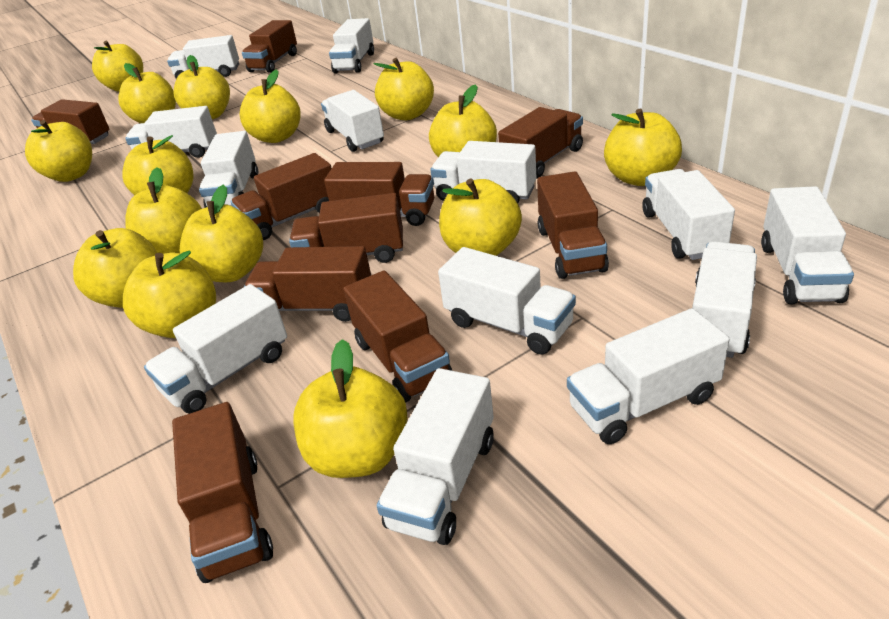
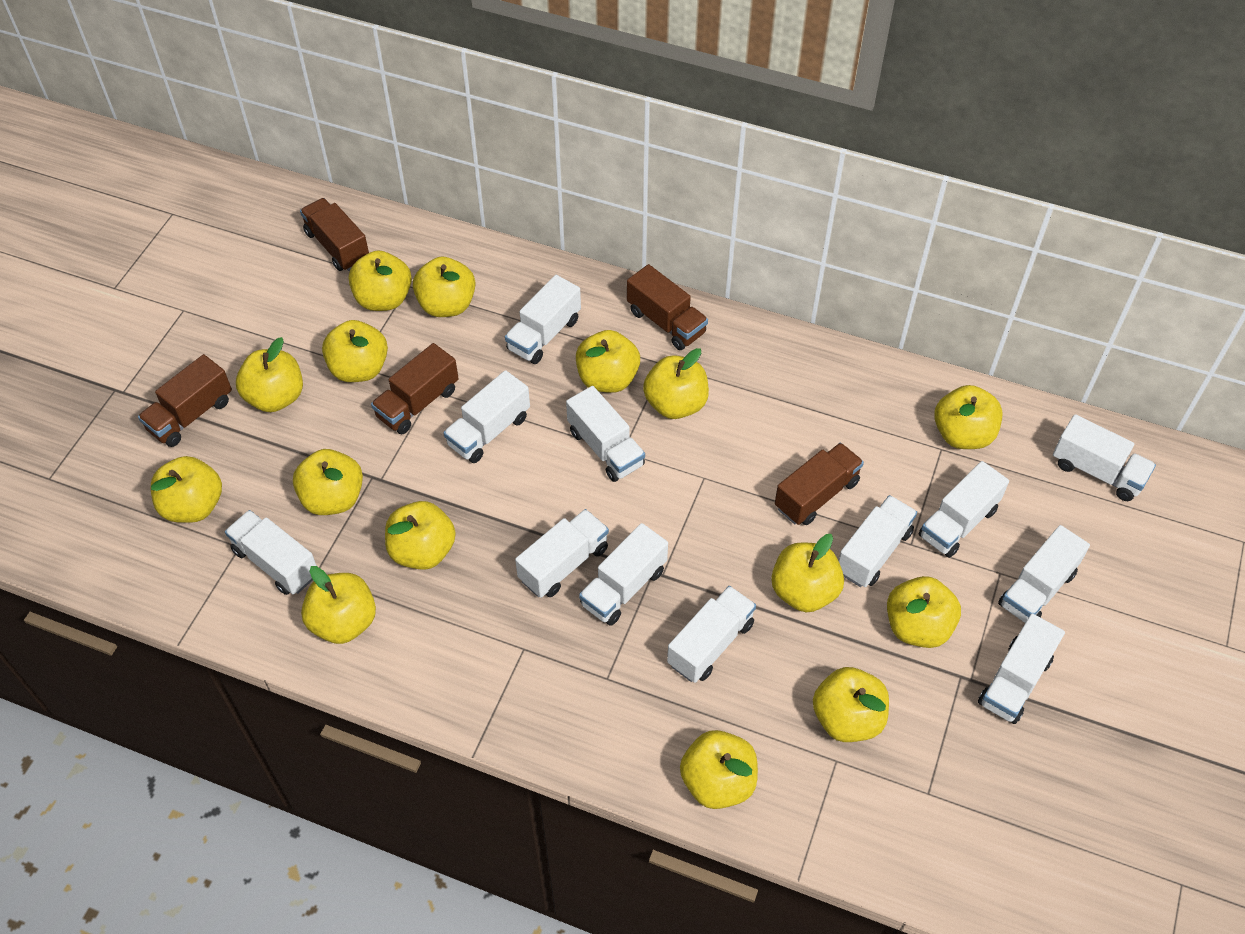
brown truck: [31,99,109,144] [172,402,273,583] [231,153,332,240] [242,20,297,73] [244,246,371,322] [289,193,403,263] [324,162,434,226] [343,270,452,402] [498,107,583,178] [537,171,609,279] = 10 -> [138,354,232,447] [300,198,369,271] [371,343,459,434] [627,264,708,350] [775,443,864,525] = 5
white truck: [125,106,217,158] [144,284,287,414] [167,35,239,79] [199,131,258,208] [321,90,384,152] [329,18,374,73] [377,368,494,545] [431,141,536,203] [438,247,576,355] [567,308,730,444] [642,169,735,260] [692,241,757,358] [761,186,854,304] = 13 -> [225,510,317,595] [443,370,530,463] [505,275,581,364] [515,509,609,598] [566,386,645,482] [579,523,668,626] [667,586,756,683] [838,495,917,587] [919,461,1009,558] [978,613,1065,724] [998,525,1090,623] [1053,414,1156,501] = 12

